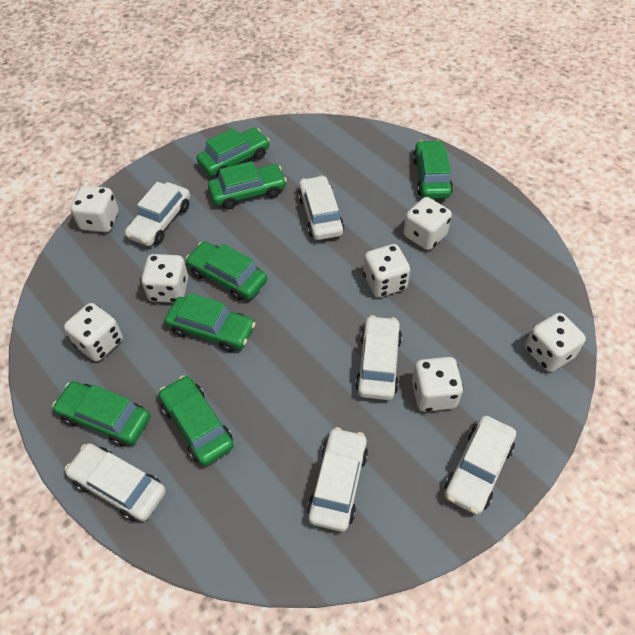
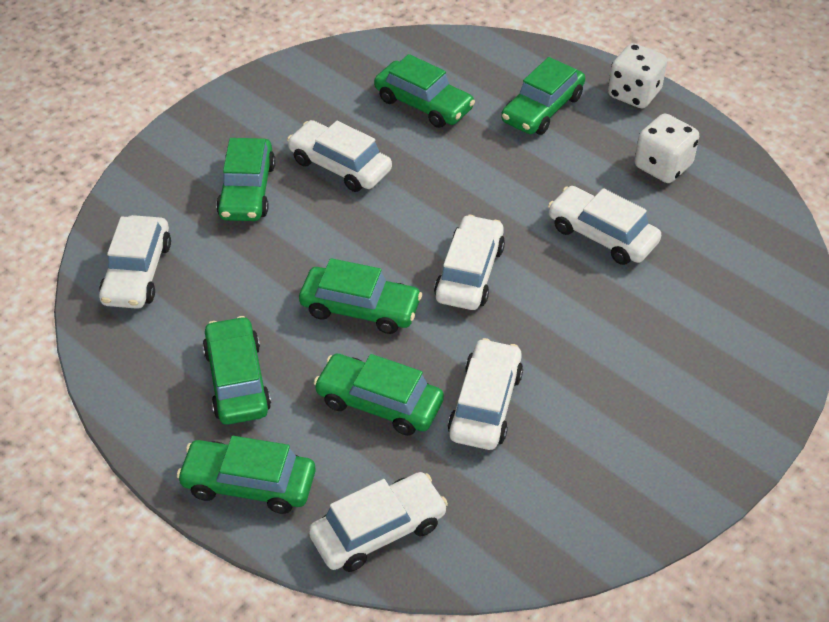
white dice: [64,303,123,361] [71,186,119,232] [141,254,188,303] [363,244,410,297] [403,197,452,250] [412,357,463,412] [525,313,586,372] = 7 -> [608,43,667,108] [634,113,699,183] = 2

